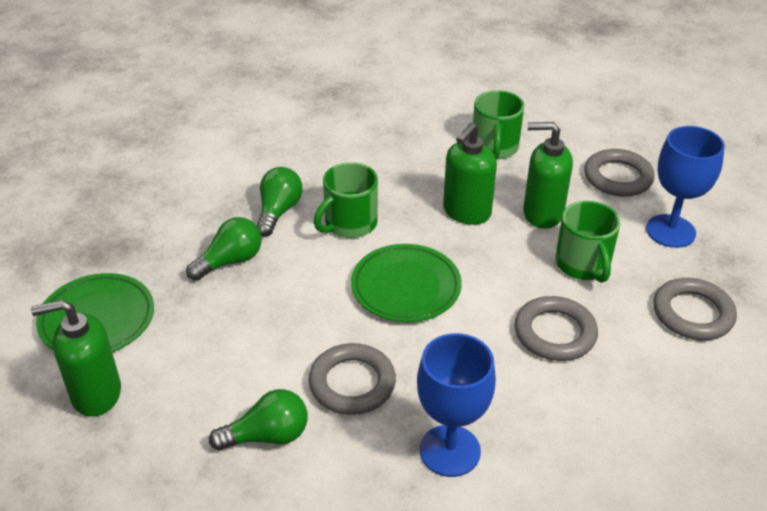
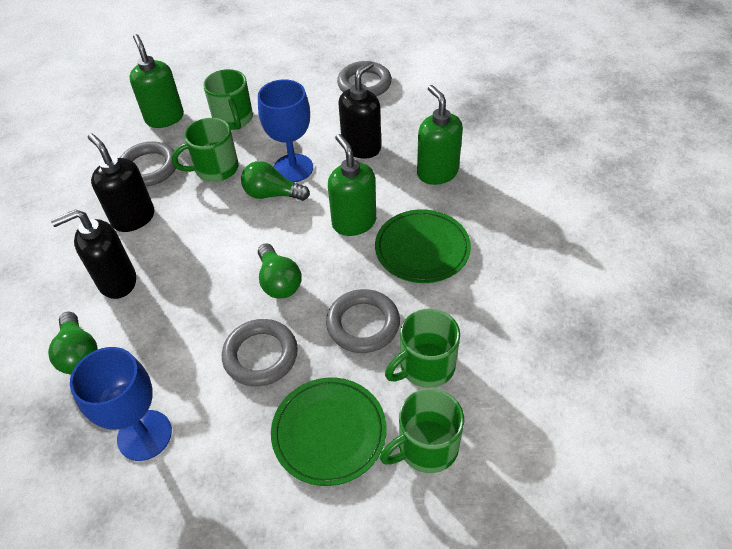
black soap dispenser: none = 0 -> [51,209,136,299] [88,133,154,232] [338,61,381,159] = 3
green mug: [314,162,378,238] [473,90,524,159] [555,201,621,283] = 3 -> [171,118,239,182] [203,69,253,130] [380,388,464,473] [385,309,460,388] = 4

